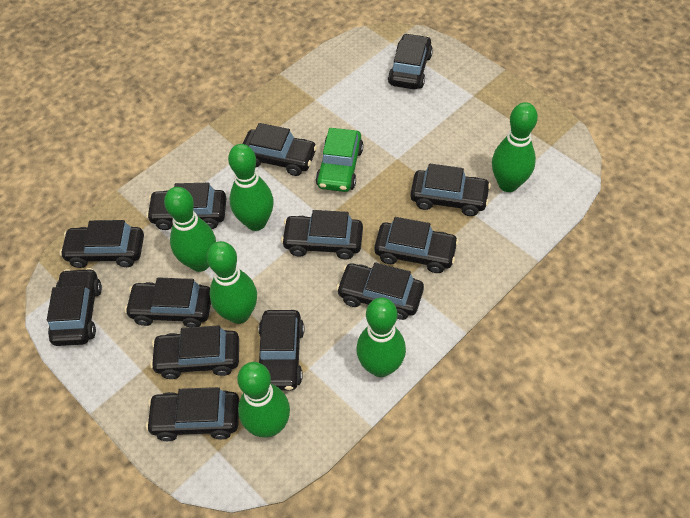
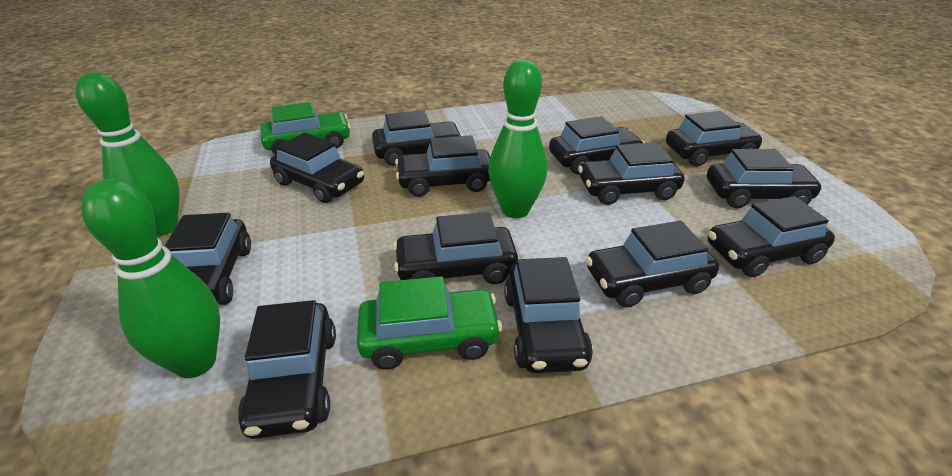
green bowling pin: [164,187,216,272] [207,241,257,324] [228,144,274,231] [237,362,290,438] [357,297,406,377] [492,102,538,192] = 6 -> [75,72,179,237] [81,179,220,378] [488,59,547,218] = 3
green car: [316,128,364,192] = 1 -> [261,102,351,155] [357,276,502,369] = 2

